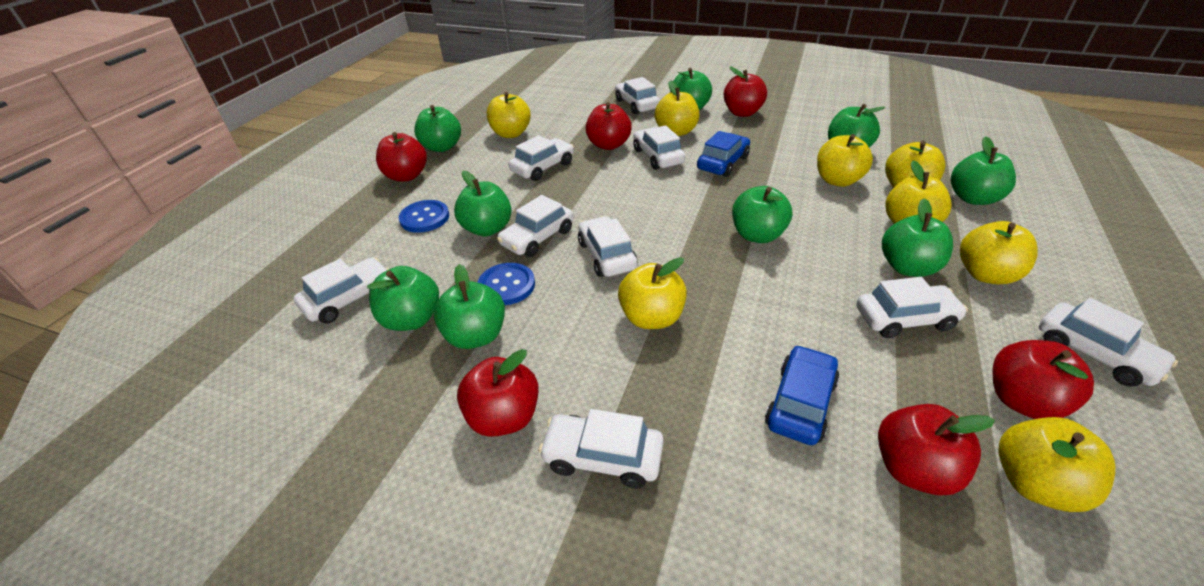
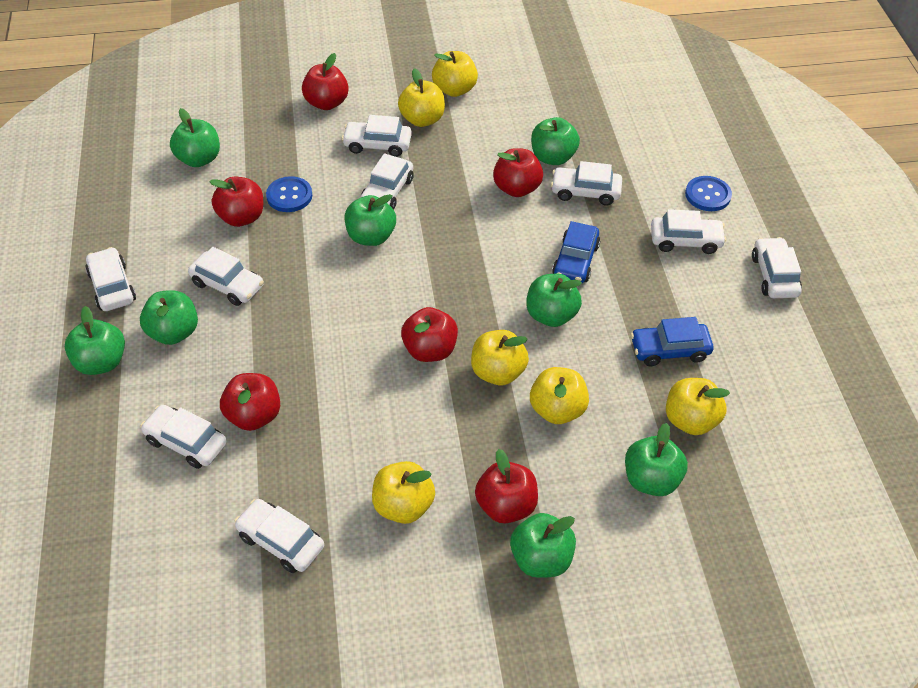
green apple: [367,266,439,331] [414,105,461,152] [434,264,505,349] [454,171,512,237] [670,68,712,110] [732,186,792,243] [828,104,885,147] [882,198,953,277] [951,137,1016,205] = 9 -> [65,306,125,375] [140,290,198,345] [170,108,220,167] [345,194,396,246] [510,513,576,578] [526,274,582,327] [531,117,580,165] [625,423,688,496] = 8
yellow apple: [487,92,531,138] [618,257,687,329] [655,80,699,136] [817,134,873,187] [885,141,945,187] [885,160,952,224] [960,221,1038,284] [998,417,1115,512] = 8 -> [372,461,435,524] [398,68,445,127] [432,51,478,97] [471,330,529,385] [530,367,589,424] [666,378,730,435] = 6

